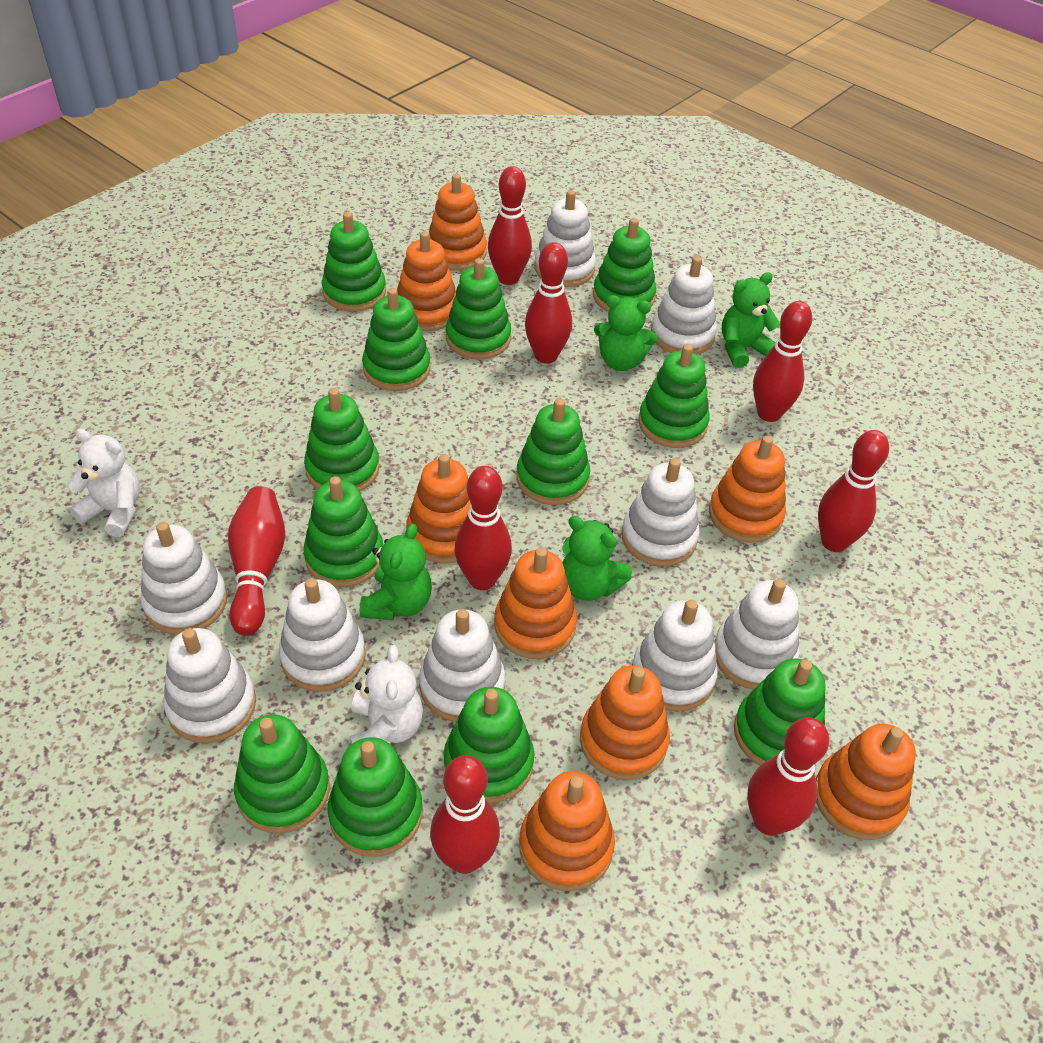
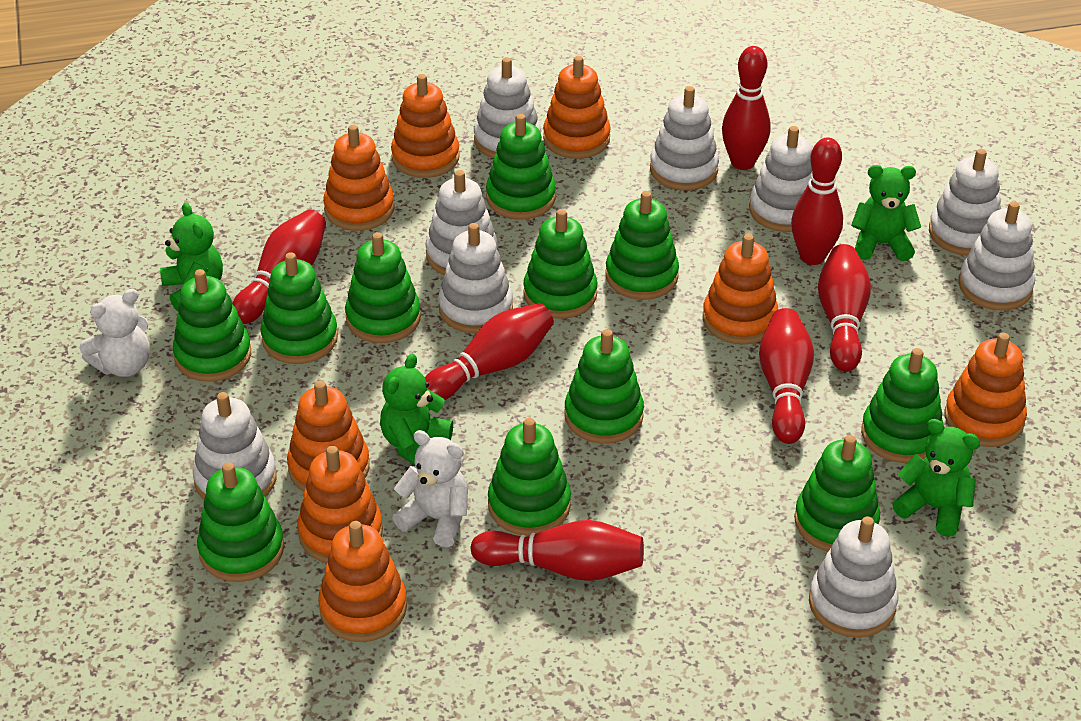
green stacking toy: [234,714,330,833] [303,476,383,587] [304,388,379,492] [322,212,386,312] [328,737,423,857] [362,288,431,391] [444,687,534,803] [446,258,511,359] [516,398,590,505] [593,218,656,312] [638,344,710,448] [734,658,826,766] = 12 -> [173,269,251,382] [197,462,284,582] [261,252,338,364] [345,232,421,343] [486,114,556,220] [488,418,571,536] [523,209,598,319] [564,329,644,444] [605,191,679,300] [794,435,880,551] [861,348,944,463] = 11
red bowling pin: [228,486,285,636] [430,755,500,874] [454,466,512,590] [488,166,532,285] [525,242,572,364] [747,717,829,836] [753,301,812,422] [818,430,889,552] = 8 -> [232,209,326,324] [425,303,554,400] [470,520,644,581] [722,46,771,170] [759,308,814,444] [791,138,843,265] [818,244,871,372] = 7

